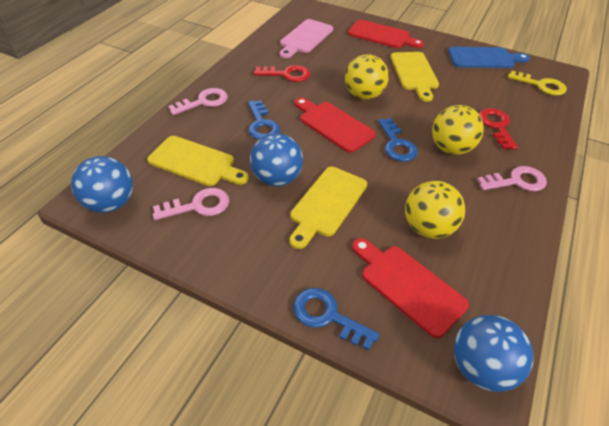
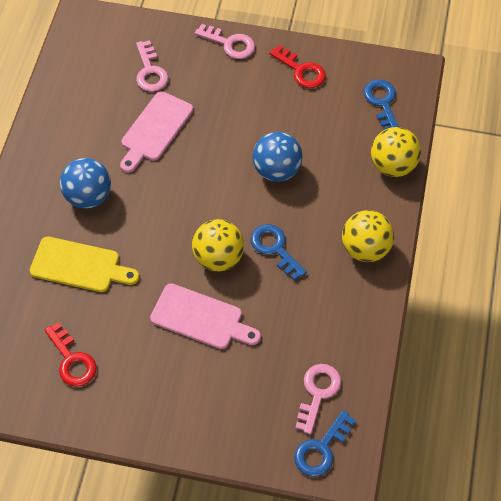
blue ball: [71,156,133,213] [250,133,303,187] [454,315,534,392] = 3 -> [60,158,111,209] [253,132,303,182] = 2
blue cutting board: [448,47,530,68] = 1 -> none = 0
pink cutting board: [280,19,333,58] = 1 -> [120,91,193,173] [150,283,261,349] = 2
red cutting board: [294,97,376,153] [348,20,424,48] [352,238,469,338] = 3 -> none = 0
yellow cutting board: [147,136,249,186] [290,167,367,249] [391,52,439,102] = 3 -> [30,237,139,292] = 1
yellow key: [508,71,567,96] = 1 -> none = 0

